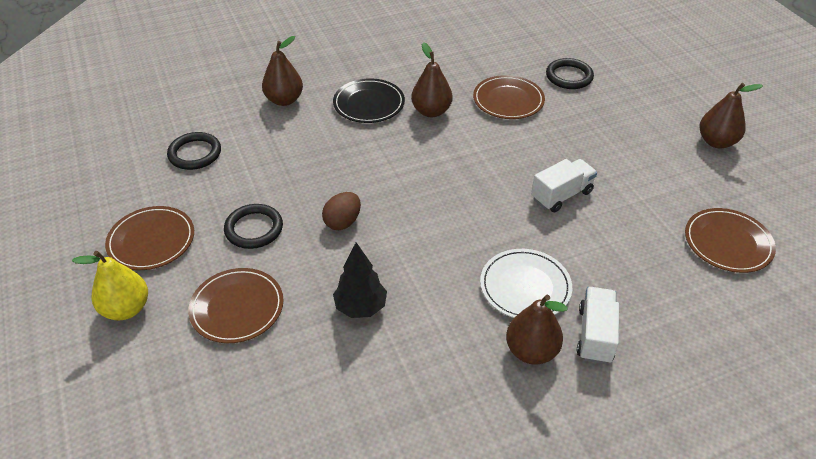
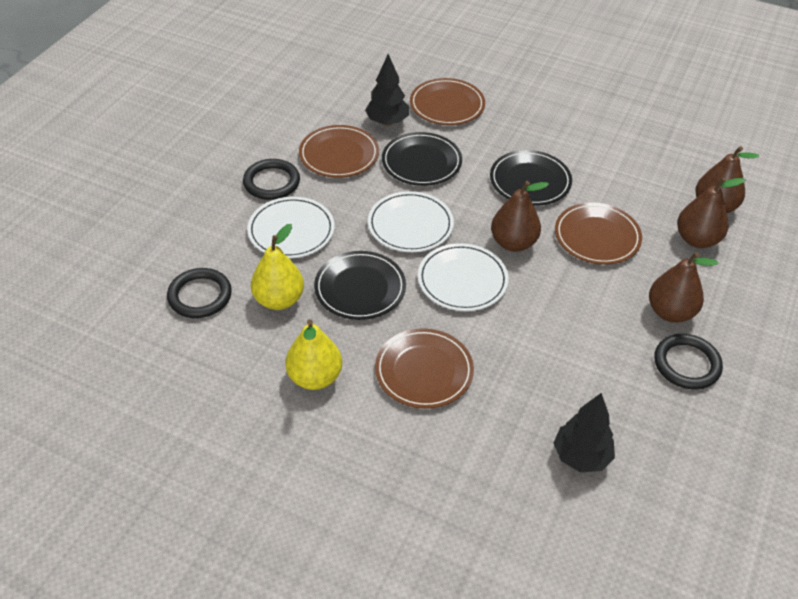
black plate: [333,78,405,123] = 1 -> [314,251,406,320] [382,132,462,186] [490,150,572,206] = 3
black tree: [333,242,387,318] = 1 -> [365,54,409,126] [554,393,615,472] = 2
brown egg: [322,192,361,230] = 1 -> none = 0
white plate: [480,249,572,318] = 1 -> [247,197,335,258] [368,191,454,252] [418,243,509,311] = 3
white truck: [531,159,597,212] [577,287,619,364] = 2 -> none = 0
yellow pear: [72,251,148,320] = 1 -> [251,224,304,310] [285,319,342,390] = 2

